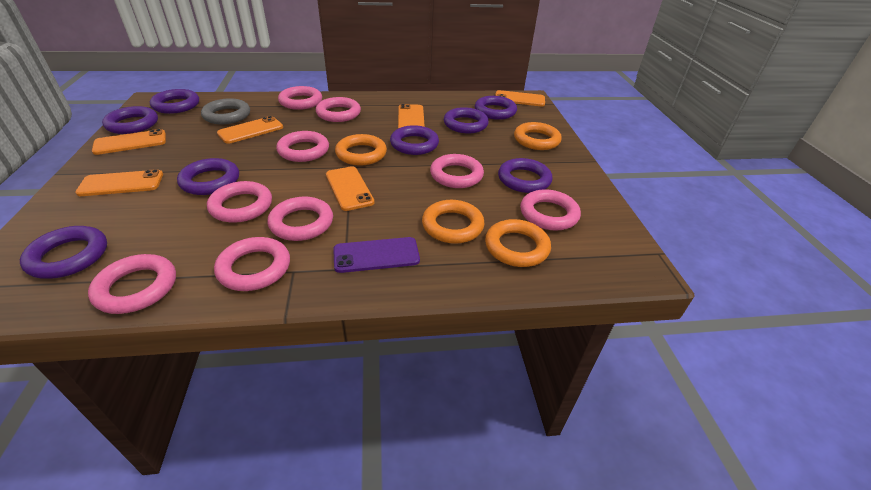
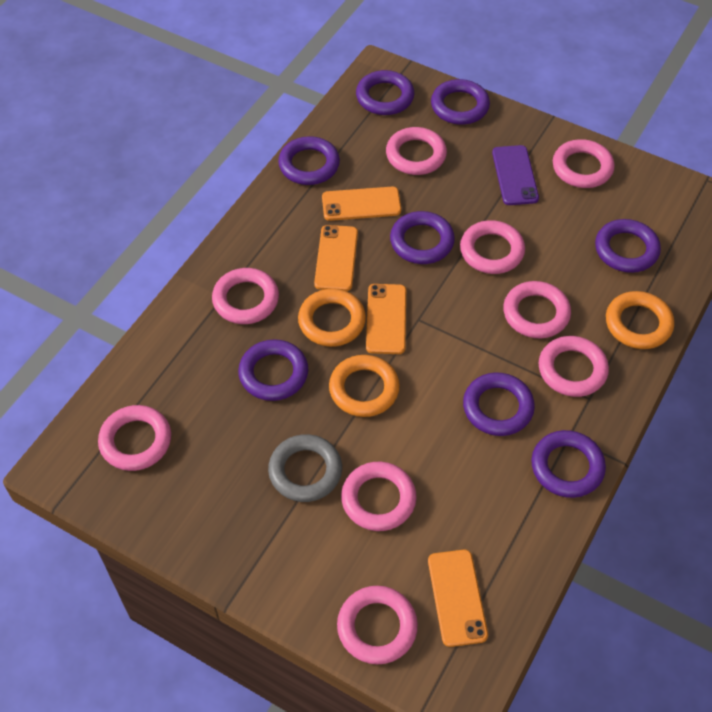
orange phone: [75,169,163,196] [92,129,166,155] [217,116,283,144] [326,166,374,211] [398,104,425,128] [495,90,545,106] = 6 -> [314,225,358,291] [322,187,401,221] [366,284,406,354] [428,550,488,647] = 4
orange ring: [335,134,387,166] [422,200,485,244] [485,219,551,267] [514,122,562,150] = 4 -> [298,289,366,347] [329,355,400,417] [606,291,674,349] = 3

